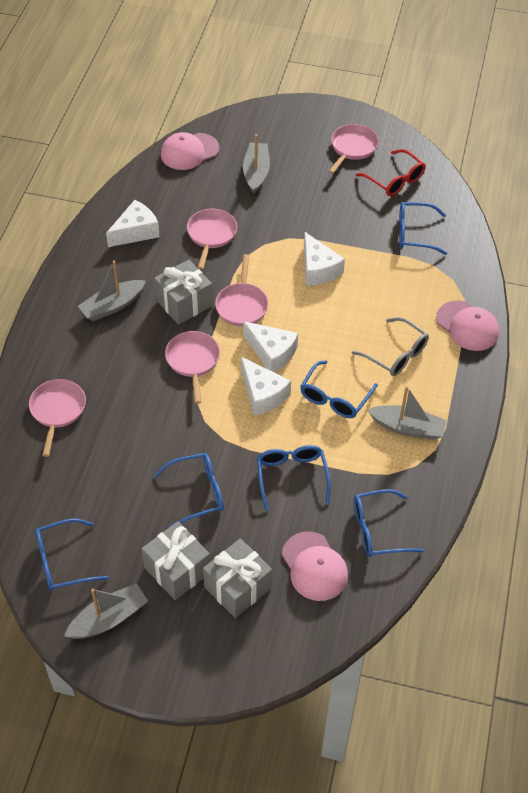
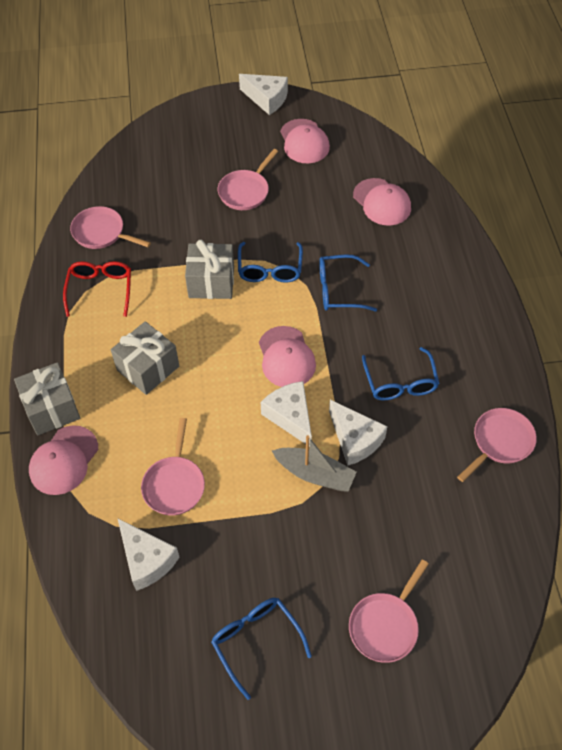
blue glasses: [35,518,109,591] [154,453,224,527] [257,445,331,511] [300,360,378,418] [354,489,423,557] [399,202,447,255] = 6 -> [211,598,312,700] [238,242,303,283] [319,255,377,311] [362,347,439,401] = 4
grey boat: [64,583,148,639] [78,260,146,321] [243,134,270,193] [368,386,447,440] = 4 -> [272,435,357,492] = 1
grey glasses: [352,317,429,376] = 1 -> none = 0
pink cap: [161,132,219,170] [282,531,348,601] [436,301,499,351] = 3 -> [29,425,98,495] [259,326,316,387] [280,119,330,163] [353,178,411,225] = 4

